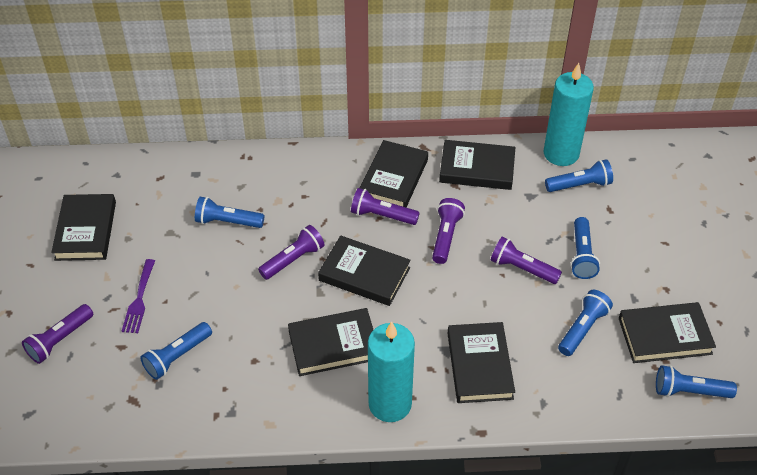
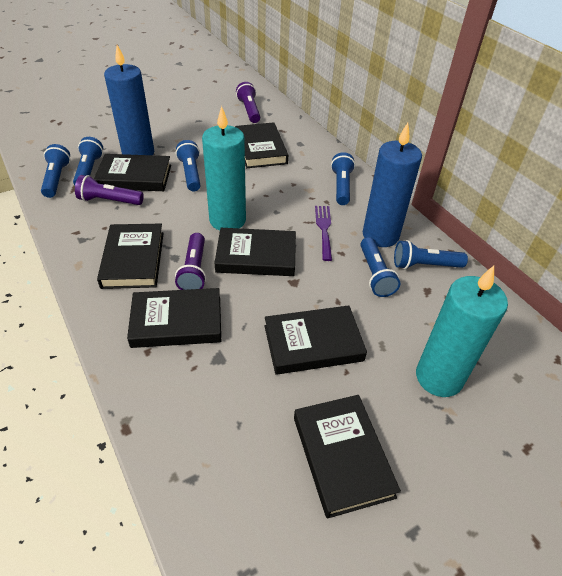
blue candle: none = 0 -> [104,45,154,155] [363,123,422,247] = 2
purple flashlight: [22,304,93,364] [258,225,325,280] [351,188,420,225] [432,198,465,264] [491,237,562,284] = 5 -> [75,175,144,205] [175,233,206,290] [236,82,260,123] = 3

